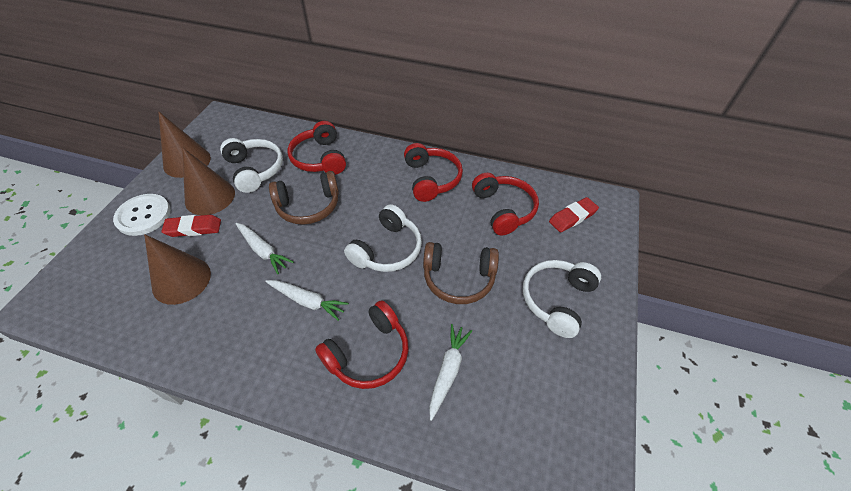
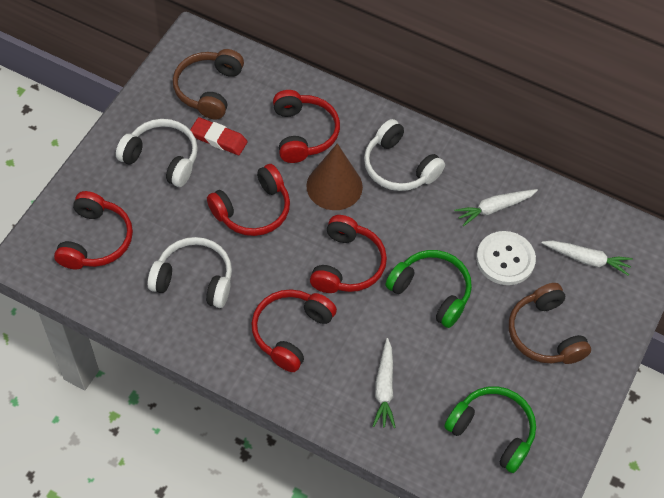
brown cone: [144,234,211,305] [158,111,211,178] [182,147,235,215] = 3 -> [306,143,363,210] = 1
green headphones: none = 0 -> [385,250,472,328] [444,386,536,473] = 2
red eraser: [161,215,221,237] [549,197,599,233] = 2 -> [190,117,247,155] = 1
red headphones: [288,121,346,175] [315,300,409,389] [404,143,463,202] [472,173,539,235] = 4 -> [54,191,133,269] [207,164,290,236] [251,289,337,372] [273,90,340,163] [310,215,387,293] = 5

